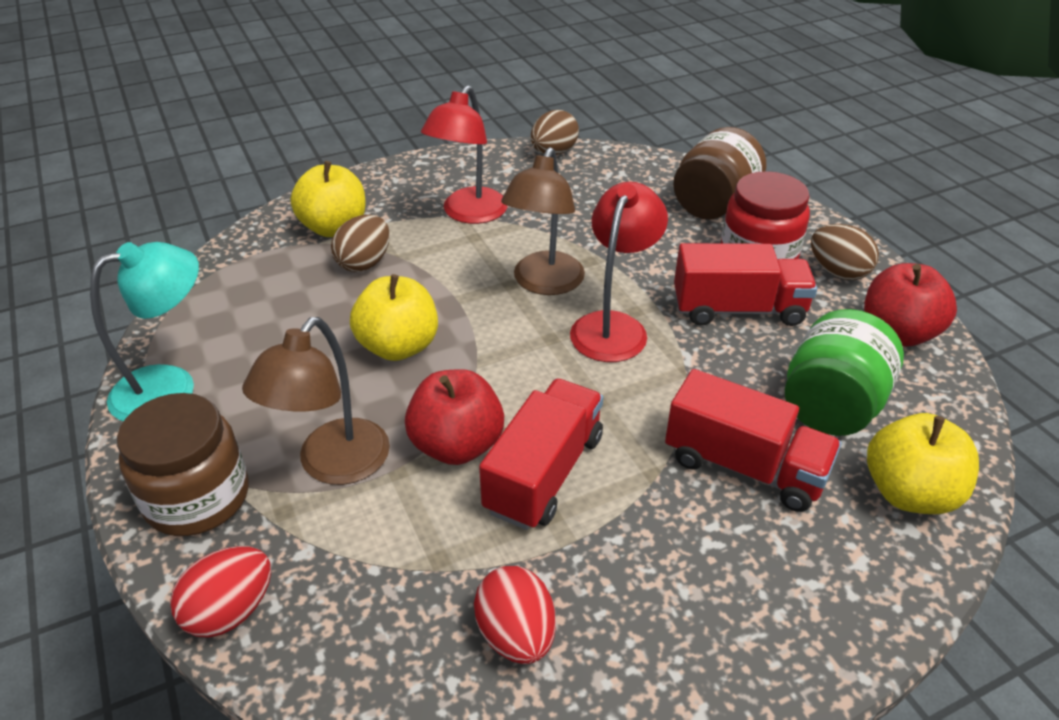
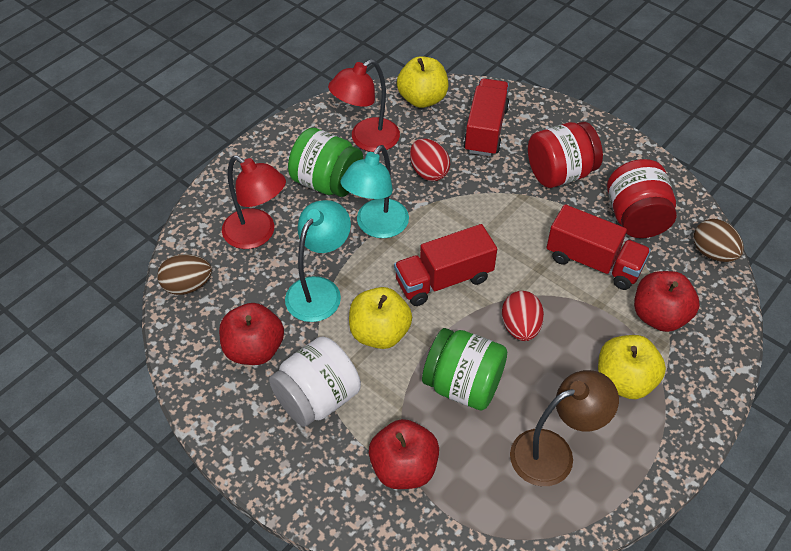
brown egg: [331,215,390,272] [531,110,579,155] [811,224,879,280] = 3 -> [157,254,212,295] [694,219,744,262] = 2
brown jar: [117,393,248,536] [673,127,766,220] = 2 -> none = 0
brown lamp: [242,317,390,485] [501,147,585,295] = 2 -> [510,370,619,486] = 1
green jar: [785,309,904,436] = 1 -> [288,128,363,197] [422,328,507,410] = 2
red apple: [405,369,504,465] [864,263,957,347] = 2 -> [219,303,284,365] [369,419,439,489] [634,271,700,332] = 3
red jar: [721,171,810,259] = 1 -> [528,122,603,188] [607,159,677,238] = 2
turquoise lamp: [90,242,199,422] = 1 -> [285,200,351,322] [340,145,409,238] = 2
white jar: none = 0 -> [269,337,361,427] = 1

